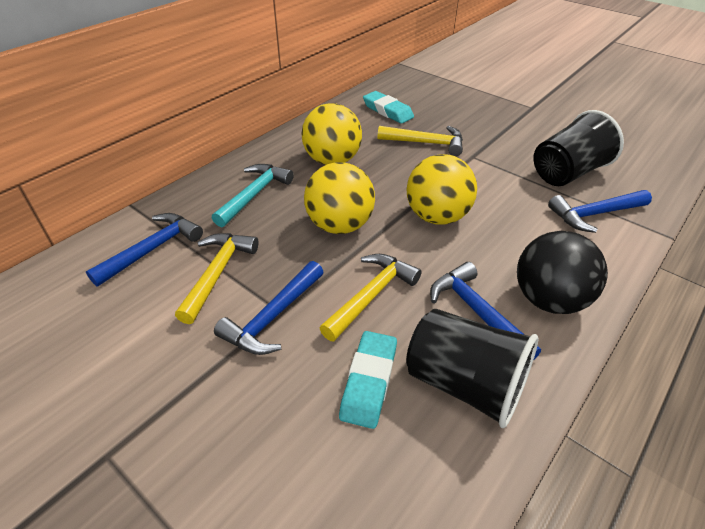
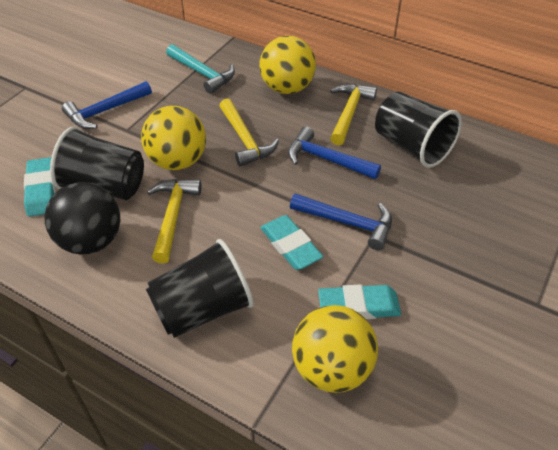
black cup: [406,309,539,428] [534,110,624,186] = 2 -> [50,127,144,200] [146,239,254,338] [375,92,462,168] = 3
blue hammer: [86,213,203,286] [214,261,324,355] [430,262,541,360] [548,190,652,233] = 4 -> [62,81,152,129] [288,126,381,179] [290,193,392,250] = 3
turquoise eraser: [339,331,397,429] [363,91,414,124] = 2 -> [24,157,56,217] [260,215,323,270] [318,284,401,319] = 3

